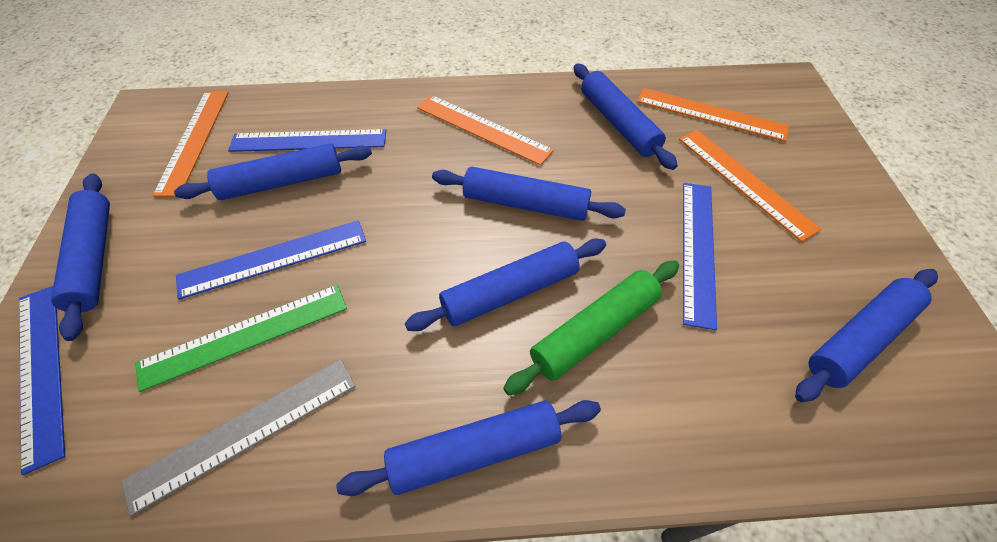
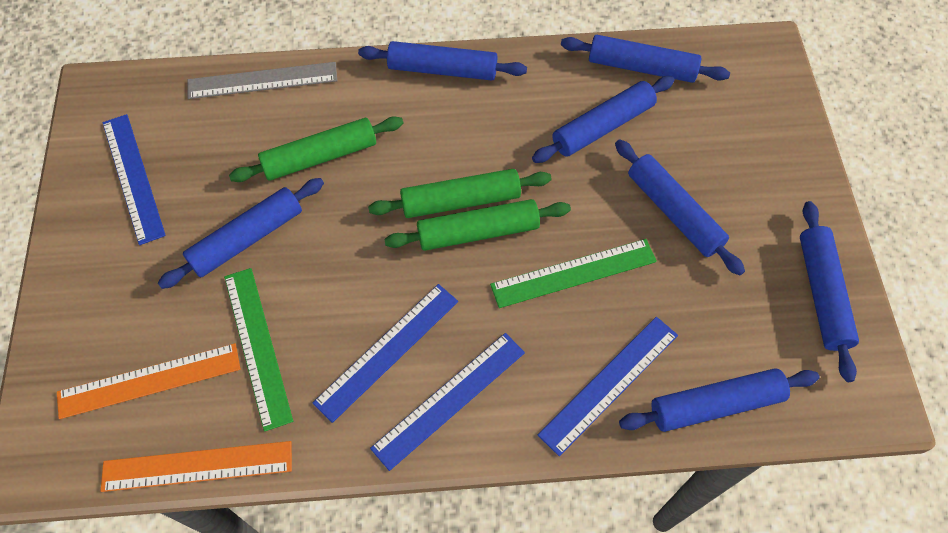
green rolling pin: [503,260,679,396] = 1 -> [229,116,404,182] [368,169,552,218] [384,199,571,251] = 3
green ruler: [135,285,347,392] = 1 -> [224,268,293,432] [490,239,657,308] = 2
orange ruler: [152,91,229,197] [417,95,554,165] [637,88,789,142] [679,130,821,242] = 4 -> [57,343,240,419] [101,441,292,492] = 2

